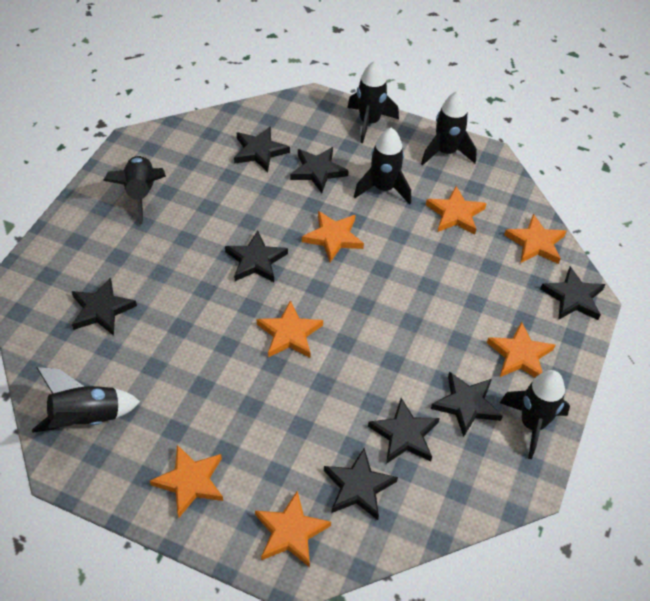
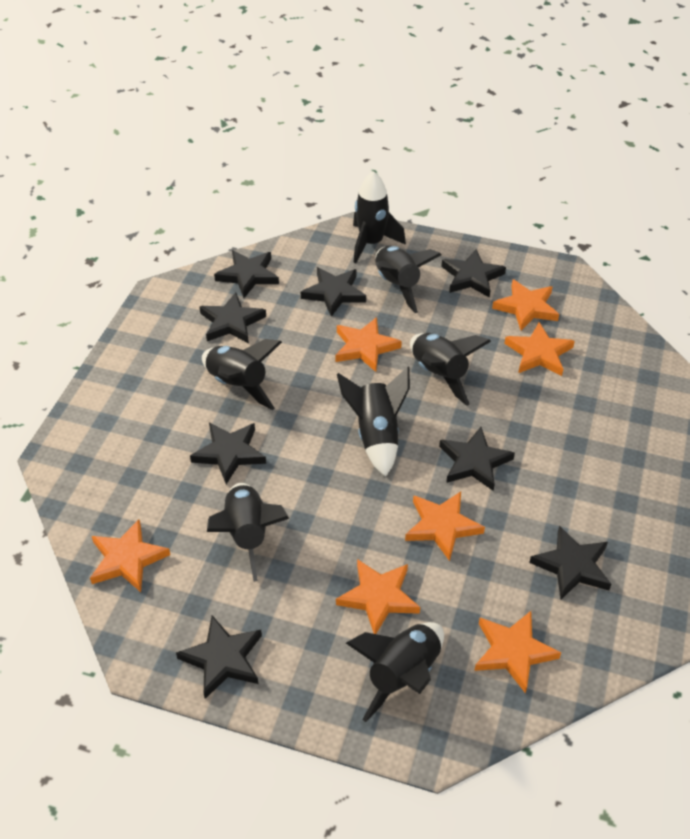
black rocket: [32,367,140,433] [103,156,166,224] [347,60,399,143] [354,128,411,204] [421,91,477,165] [500,370,570,459] = 6 -> [202,339,282,410] [207,483,289,582] [337,367,410,477] [346,622,444,722] [353,171,406,263] [376,246,441,313] [410,333,491,406] = 7

